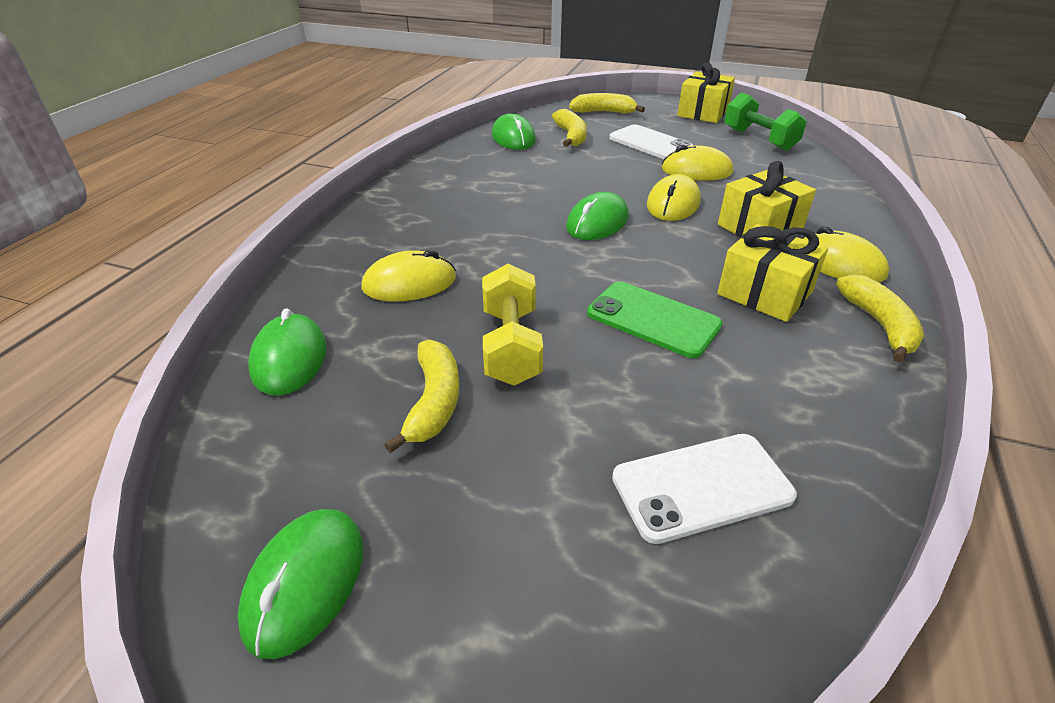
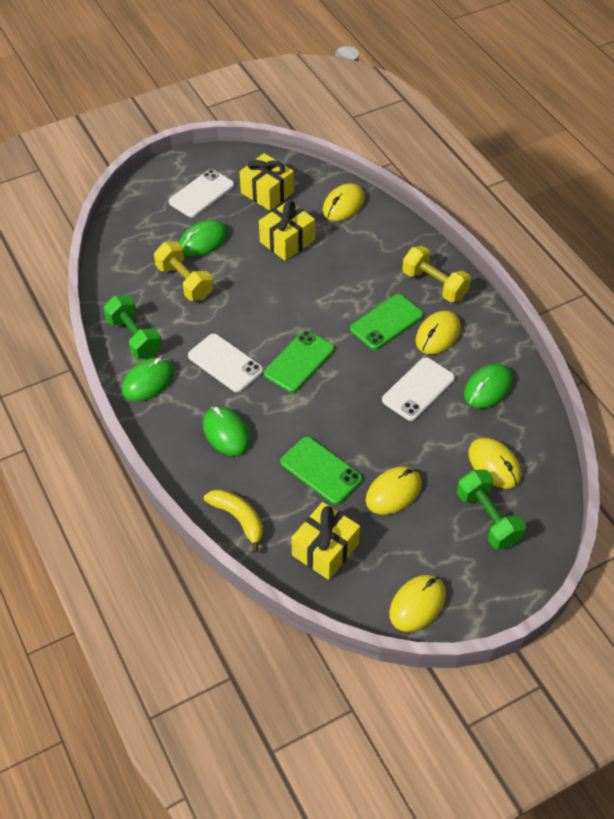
green dumbbell: [724,93,807,151] = 1 -> [103,295,162,359] [457,470,526,549] = 2
green phone: [587,282,723,358] = 1 -> [264,330,334,392] [280,437,362,505] [350,294,423,350] = 3
white phone: [609,124,694,159] [612,434,797,544] = 2 -> [169,169,234,218] [188,334,263,393] [382,357,455,421] = 3
yellow banana: [384,340,459,453] [552,109,587,147] [569,93,645,113] [836,274,924,363] = 4 -> [204,489,263,553] = 1
yellow dumbbell: [482,264,543,386] = 1 -> [154,242,213,301] [402,246,471,302] = 2
yellow mouse: [361,250,456,301] [647,174,701,221] [662,145,733,180] [801,226,889,283] = 4 -> [323,183,365,221] [366,467,422,515] [389,575,446,632] [415,311,461,354] [468,438,521,489] = 5

